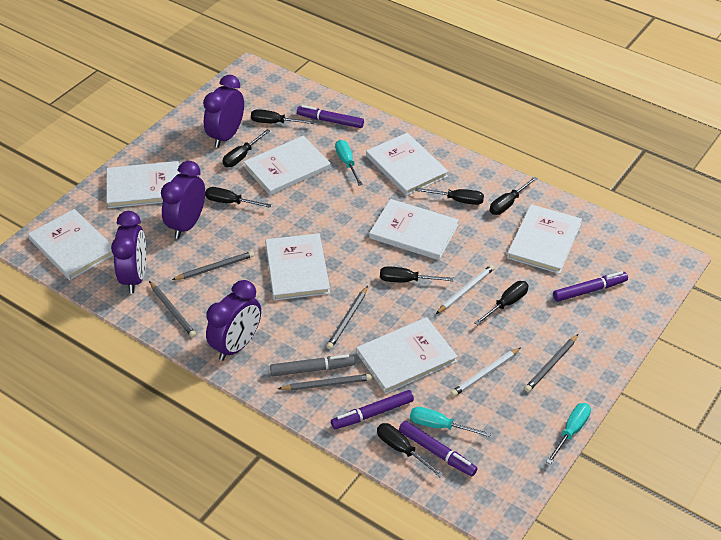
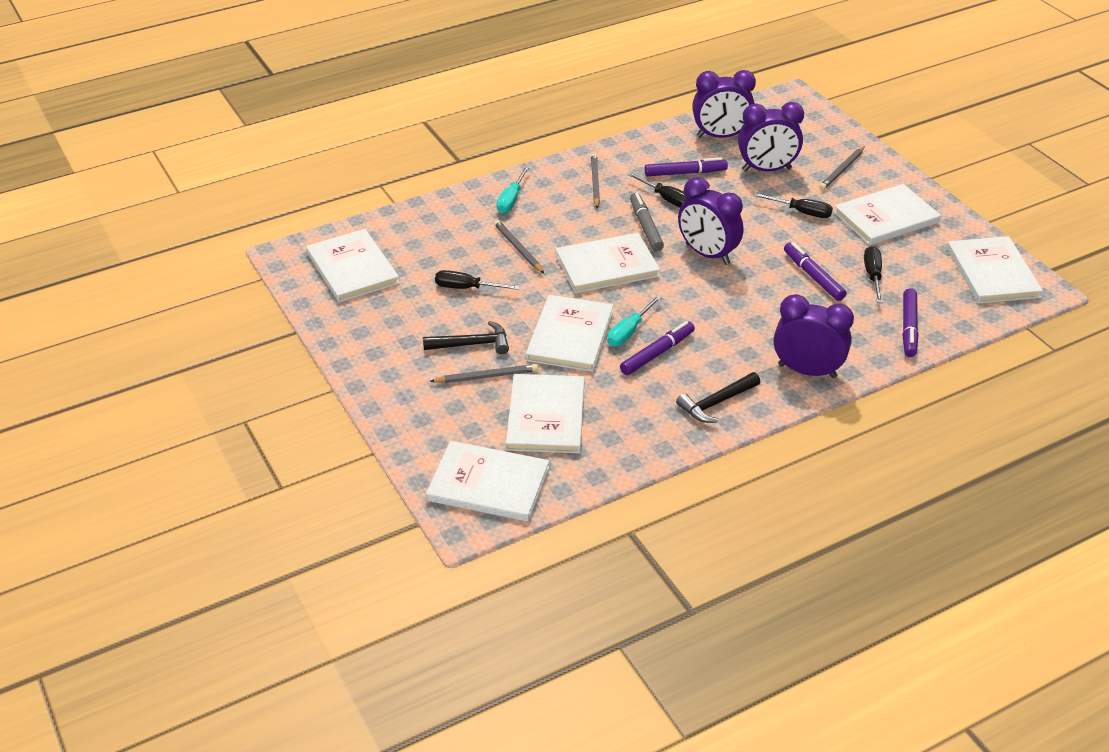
black hammer: none = 0 -> [423,321,509,354] [676,372,760,423] = 2
black screwdriver: [205,187,272,208] [222,129,270,167] [251,109,315,124] [377,423,444,478] [380,266,454,282] [415,188,484,205] [474,281,528,325] [490,177,538,215] = 8 -> [435,270,520,290] [627,172,691,208] [753,193,833,218] [864,246,883,303] = 4
grey pencil: [149,281,196,338] [172,251,254,280] [278,374,372,391] [326,286,368,349] [524,334,578,392] = 5 -> [430,364,538,383] [494,220,544,274] [591,153,600,208] [819,146,865,190] = 4
turquoise screwdriver: [335,140,363,185] [410,407,491,437] [546,403,591,465] = 3 -> [497,166,530,213] [607,295,662,347] = 2
white book: [28,209,114,280] [107,161,180,208] [244,136,331,196] [265,233,330,300] [356,317,458,394] [366,133,448,196] [369,199,459,260] [507,204,582,274] = 8 -> [306,229,400,302] [426,441,549,522] [506,374,585,453] [526,295,613,372] [555,233,660,293] [834,184,941,245] [947,236,1043,304] = 7
white pencil: [436,265,495,314] [451,348,520,397] = 2 -> none = 0

